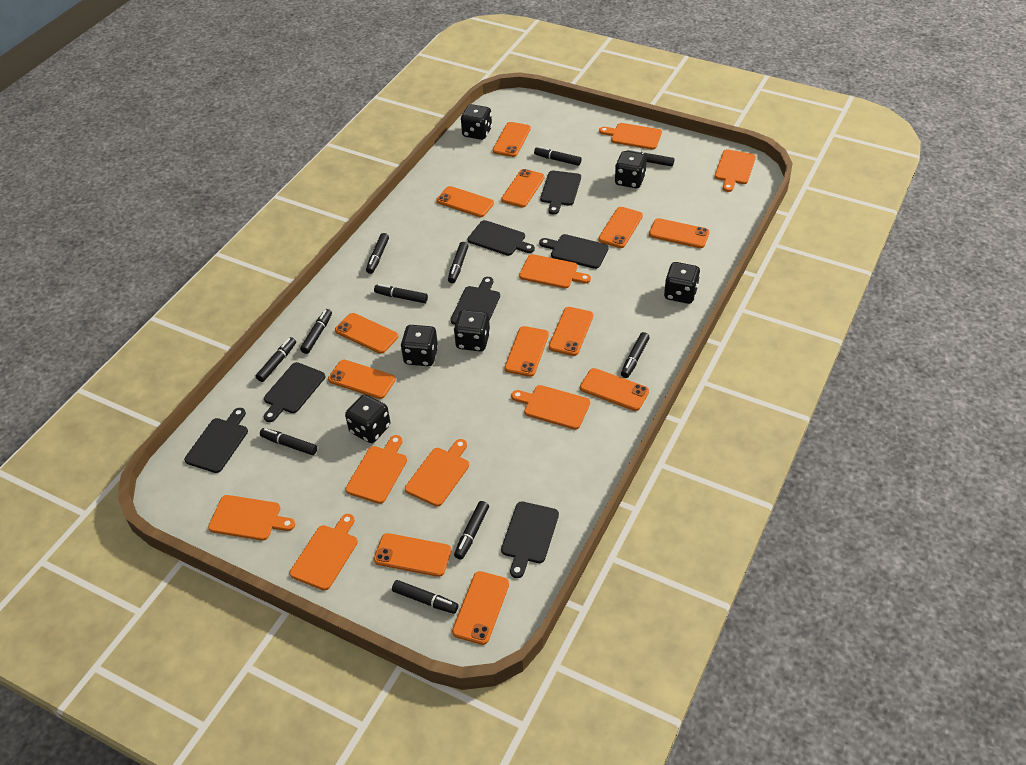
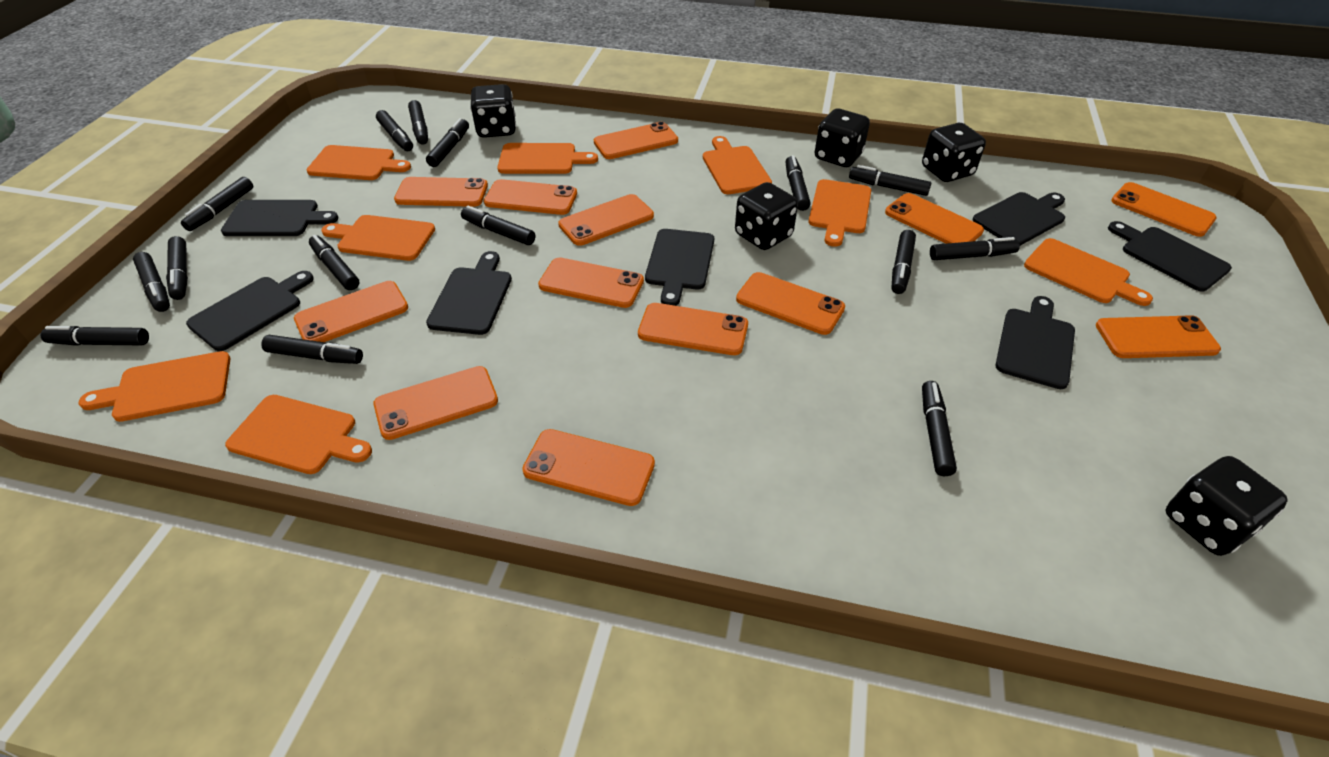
black dice: [345,394,390,443] [401,325,438,366] [454,310,490,351] [461,104,492,140] [615,151,647,188] [664,262,700,304] = 6 -> [470,84,516,138] [735,182,798,250] [815,109,870,167] [922,123,986,182] [1166,456,1288,556] = 5
black marker: [256,337,296,382] [260,428,317,455] [300,309,332,354] [366,233,389,274] [374,284,428,303] [392,580,458,614] [448,242,468,283] [454,501,489,560] [534,146,581,166] [621,332,650,378] [627,149,674,166] = 11 -> [40,326,149,346] [133,252,170,312] [166,236,188,300] [181,177,253,231] [261,335,363,364] [309,235,359,290] [376,110,413,151] [408,100,428,145] [426,118,469,167] [461,206,535,245] [785,155,811,211] [849,165,931,196] [891,230,916,294] [922,381,957,476] [930,237,1020,260] = 15
orange phone: [328,360,396,399] [335,313,398,354] [374,533,451,577] [436,186,494,217] [452,571,509,645] [493,122,531,157] [501,169,545,208] [505,326,549,377] [549,307,593,356] [580,368,649,411] [598,207,643,248] [649,218,710,248] = 12 -> [294,281,408,342] [374,366,498,440] [394,177,488,207] [484,179,577,215] [522,429,655,506] [538,258,644,308] [558,194,654,246] [594,122,678,159] [638,303,748,355] [736,272,845,335] [885,193,984,244] [1096,315,1221,358] [1111,182,1217,237] = 13

